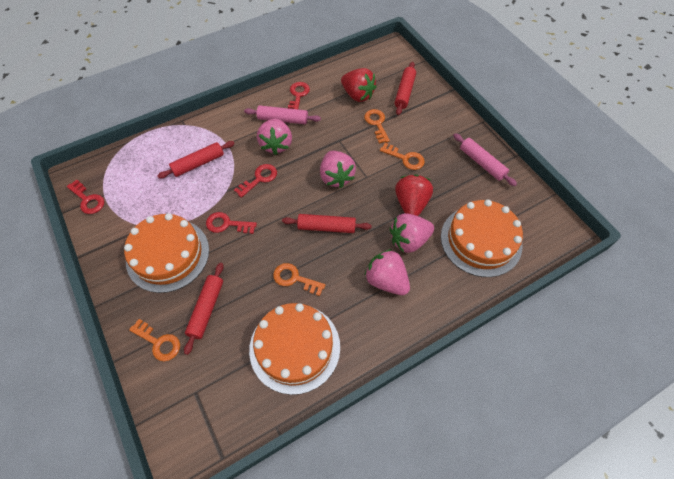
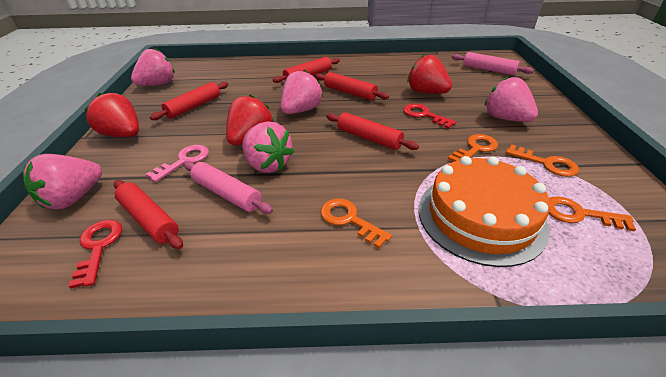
orange cake: [124,213,209,293] [249,303,340,395] [441,199,523,277] = 3 -> [419,156,550,267] = 1
pink key: none = 0 -> [145,145,209,182] = 1
pink strawberry: [257,118,292,155] [320,151,356,188] [364,249,410,295] [390,213,434,253] = 4 -> [23,154,102,209] [131,48,175,86] [242,121,294,173] [280,70,323,114] [485,76,538,122] = 5
red key: [67,180,104,214] [206,212,257,234] [234,164,277,198] [288,82,310,109] = 4 -> [69,220,122,289] [404,103,456,129] = 2
red rolling pin: [157,141,235,179] [184,263,224,355] [282,214,371,233] [394,62,416,115] = 4 -> [114,180,183,249] [150,82,228,120] [273,57,340,83] [315,72,389,100] [326,112,419,150] = 5
red strawberry: [341,68,377,102] [395,175,433,216] = 2 -> [85,93,139,137] [226,94,274,146] [407,54,452,94] = 3

